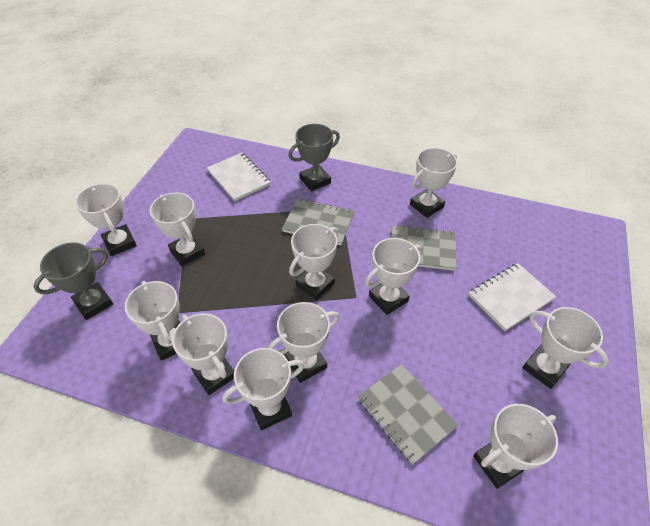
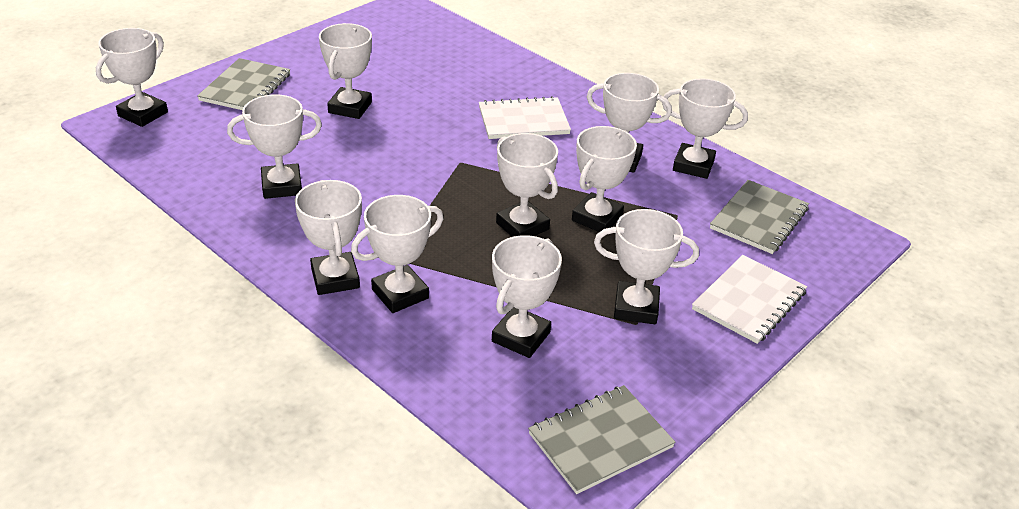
grey trophy: [33,242,113,320] [289,124,340,191] = 2 -> none = 0

